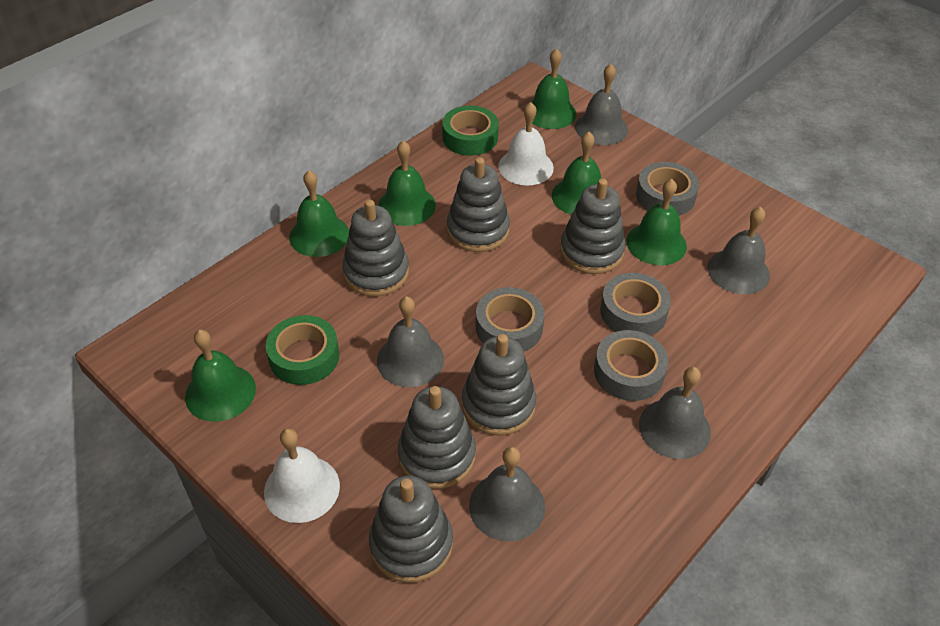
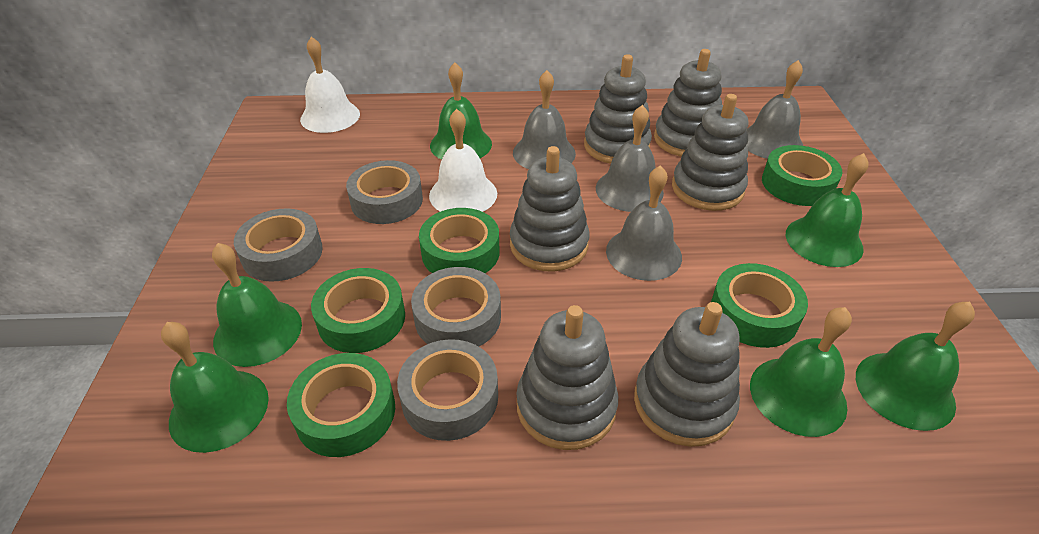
green tape: [266,315,339,385] [442,105,499,156] = 2 -> [287,353,395,457] [311,268,405,353] [419,208,500,273] [711,263,808,348] [762,145,842,206] = 5
grey bell: [377,296,444,387] [469,447,545,541] [575,64,628,145] [639,367,711,459] [707,207,770,294] = 5 -> [513,70,576,169] [596,105,664,212] [606,165,682,281] [746,60,803,159] = 4

